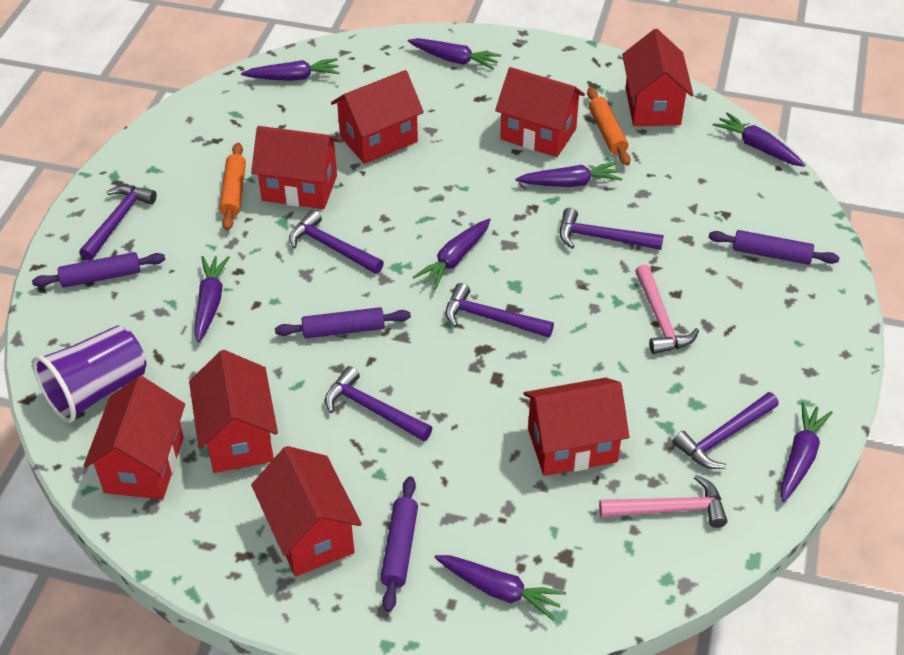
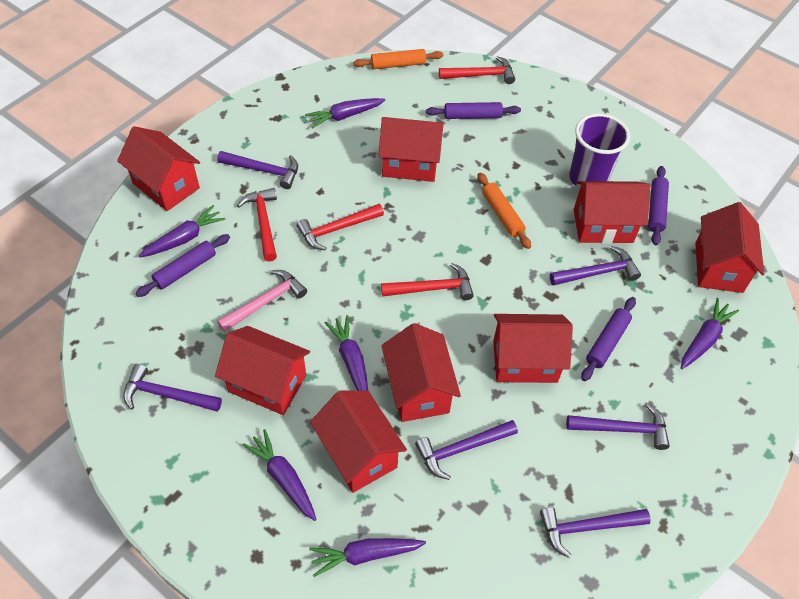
pink hammer: [599,475,728,528] [635,264,699,354] = 2 -> [217,270,307,332] = 1
purple carrot: [194,256,230,342] [241,58,340,81] [408,38,501,70] [413,218,491,290] [434,555,566,621] [515,162,623,187] [713,112,805,167] [781,402,833,502] = 8 -> [139,205,225,258] [243,429,317,521] [305,98,385,129] [309,538,426,577] [325,315,368,391] [681,298,739,369] = 6
red hammer: none = 0 -> [237,188,277,261] [297,204,384,250] [381,263,474,300] [439,56,515,84] = 4

